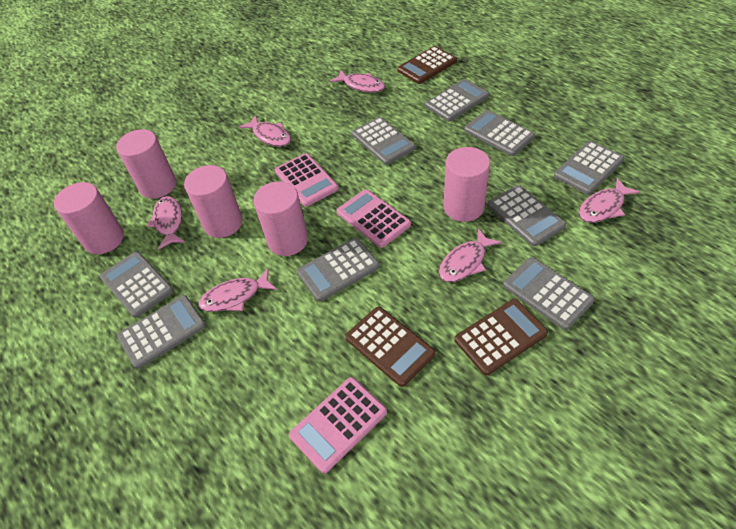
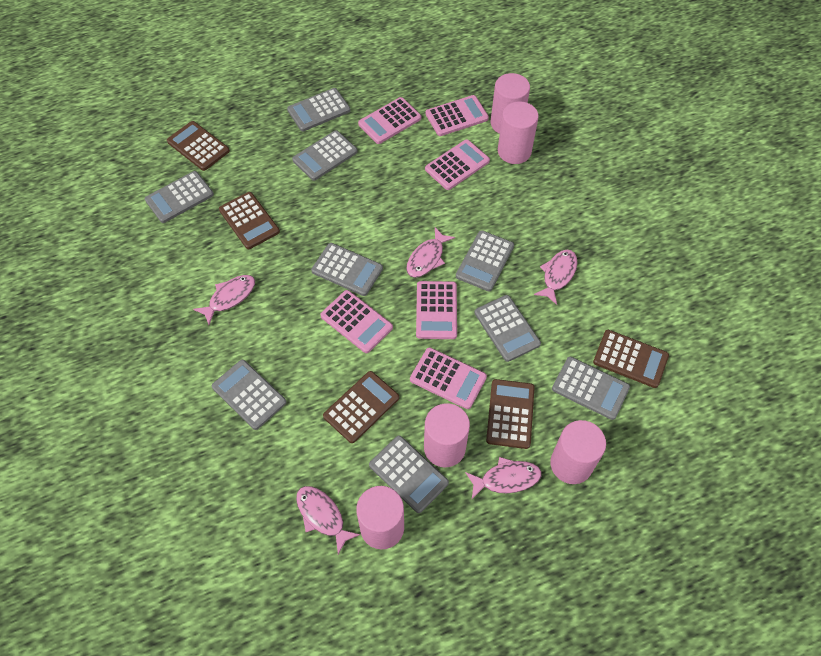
brown calculator: [345,307,435,387] [397,46,457,84] [455,299,548,375] = 3 -> [167,121,230,171] [219,192,280,249] [323,371,399,443] [486,379,535,449] [593,330,669,388] = 5
pink calculator: [275,153,339,207] [289,377,387,474] [337,189,411,248] = 3 -> [320,290,393,353] [358,97,421,144] [410,347,487,409] [416,281,457,339] [425,95,489,136] [425,139,490,190] = 6
pink fish: [147,196,185,250] [198,269,277,312] [239,115,291,147] [330,70,385,93] [439,228,501,282] [579,178,640,223] = 6 -> [193,275,255,325] [296,486,360,554] [406,227,455,278] [465,457,542,499] [534,250,577,305] = 5

